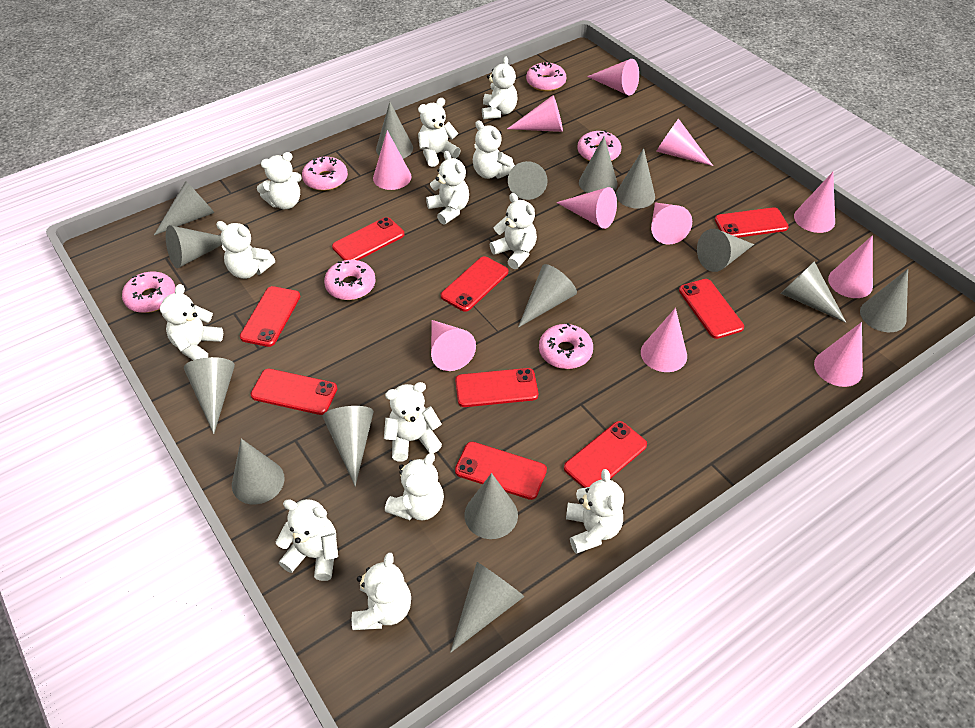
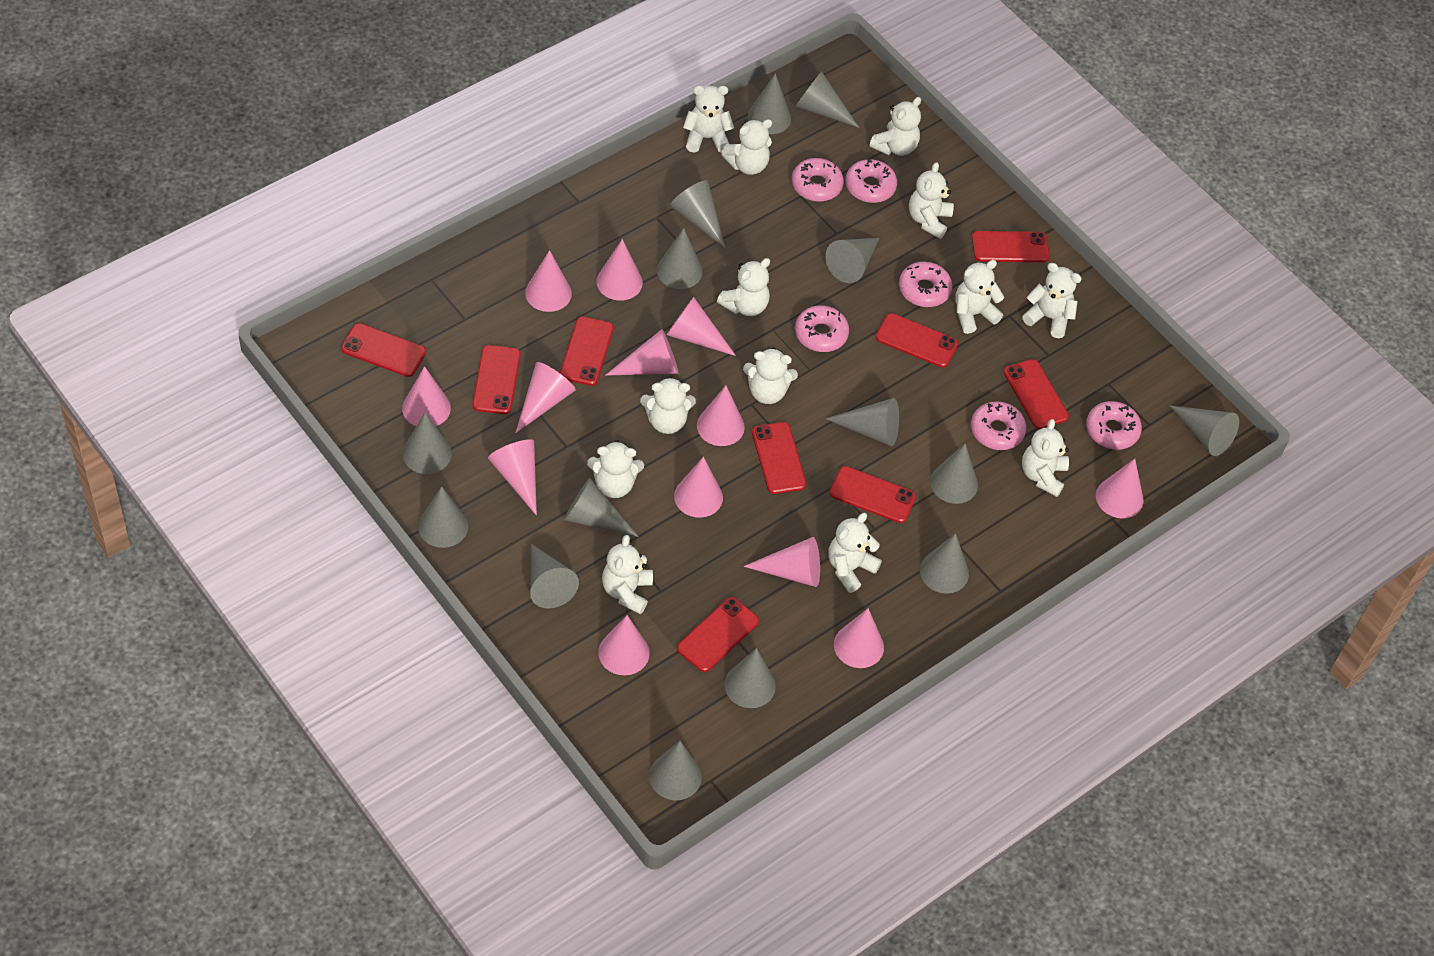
pink cone: [373,130,412,190] [431,320,476,371] [507,95,563,132] [556,187,617,229] [587,59,639,96] [641,308,687,372] [651,202,692,244] [656,119,713,166] [794,172,835,233] [814,322,863,387] [828,235,873,298] = 11 -> [402,366,451,426] [488,439,537,516] [516,362,576,433] [525,250,572,312] [596,239,643,301] [598,615,650,675] [605,329,679,376] [667,297,736,356] [674,457,723,518] [697,386,745,446] [743,537,820,587] [834,608,884,668] [1096,459,1144,519] = 13

